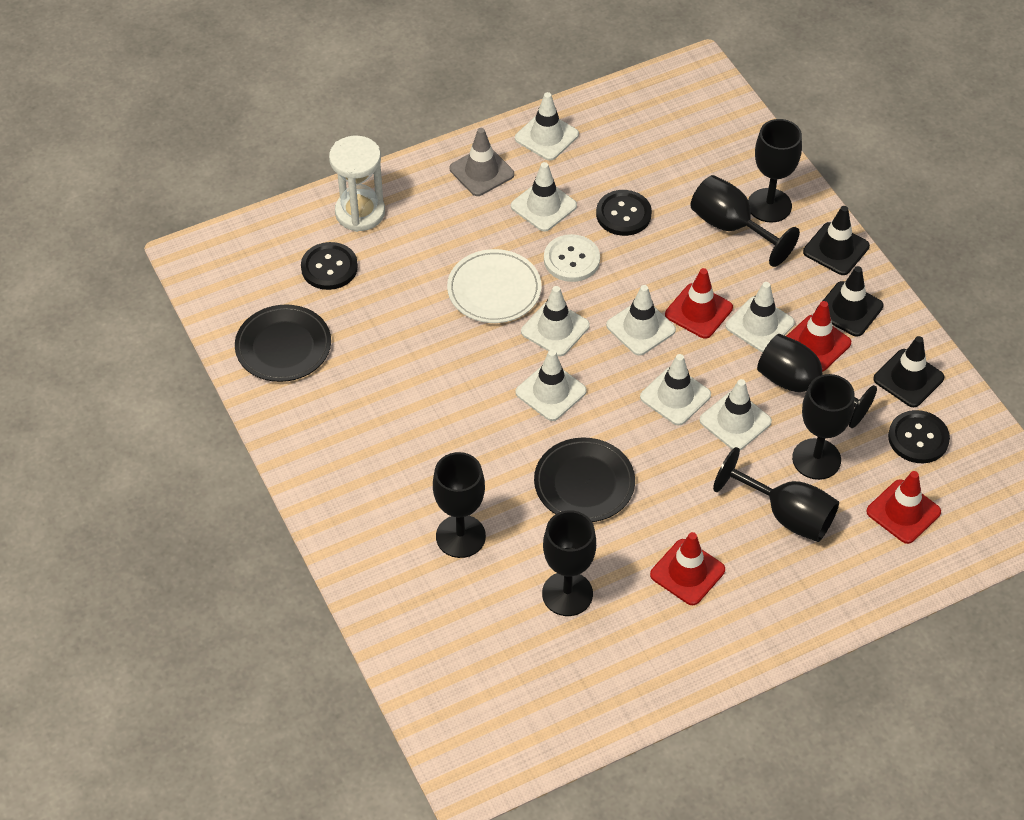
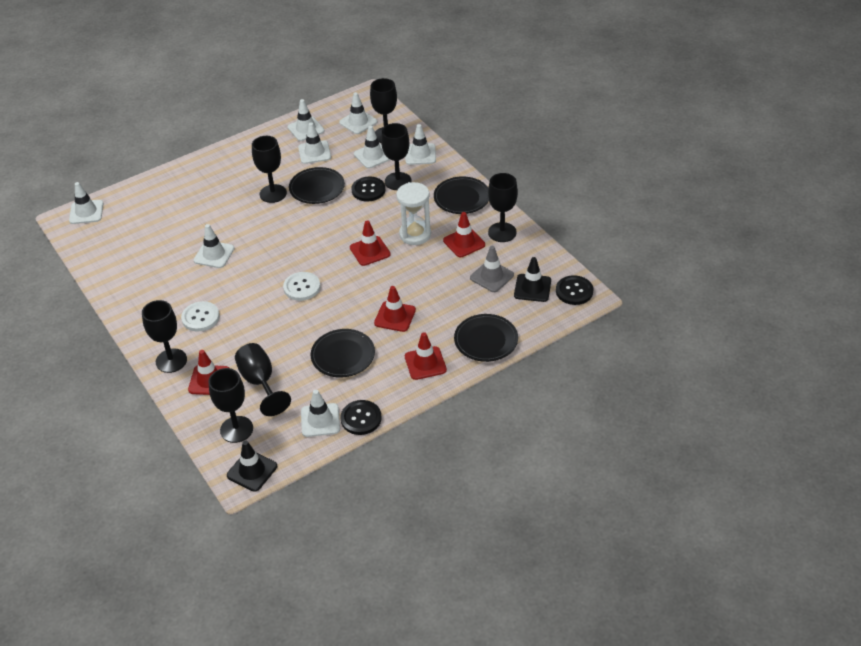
black plate: [235,305,331,382] [534,437,635,522] = 2 -> [289,167,345,204] [311,329,375,377] [434,176,489,214] [454,314,518,362] = 4
black traffic cone: [803,206,870,275] [817,266,884,337] [873,336,944,407] = 3 -> [227,441,277,492] [514,257,551,302] = 2
red traffic cone: [650,532,725,605] [665,268,733,339] [787,301,851,372] [866,471,941,544] = 4 -> [188,350,229,395] [350,220,391,266] [374,286,416,332] [405,332,447,380] [443,212,485,257] = 5
white button: [544,234,600,282] = 1 -> [181,301,220,332] [283,272,320,301] = 2
white plate: [447,249,541,323] = 1 -> none = 0

